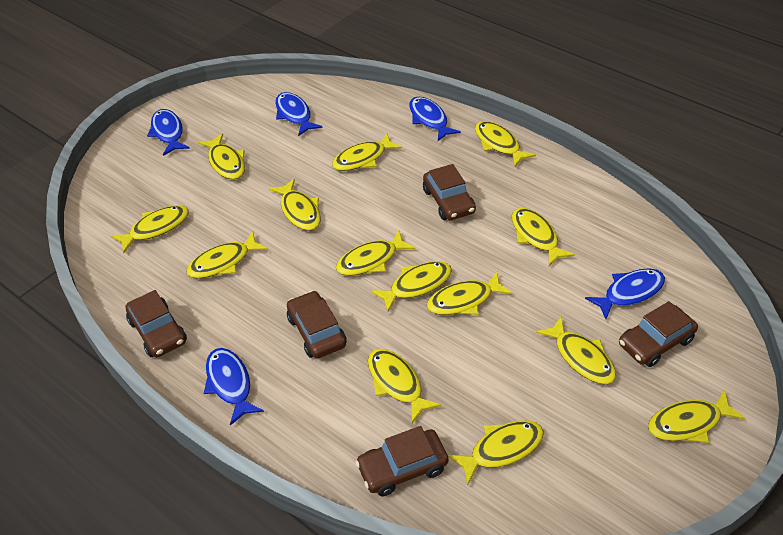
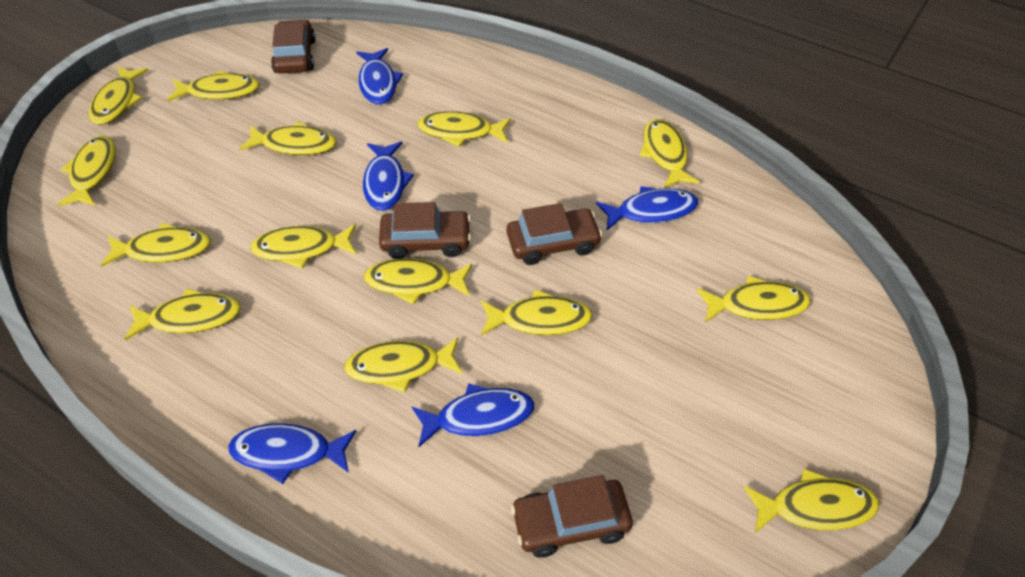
brown car: [126,290,187,357] [287,291,347,358] [356,426,449,496] [423,164,476,220] [619,301,698,367] = 5 -> [271,19,316,73] [379,202,471,259] [507,203,602,265] [511,475,633,558] = 4

